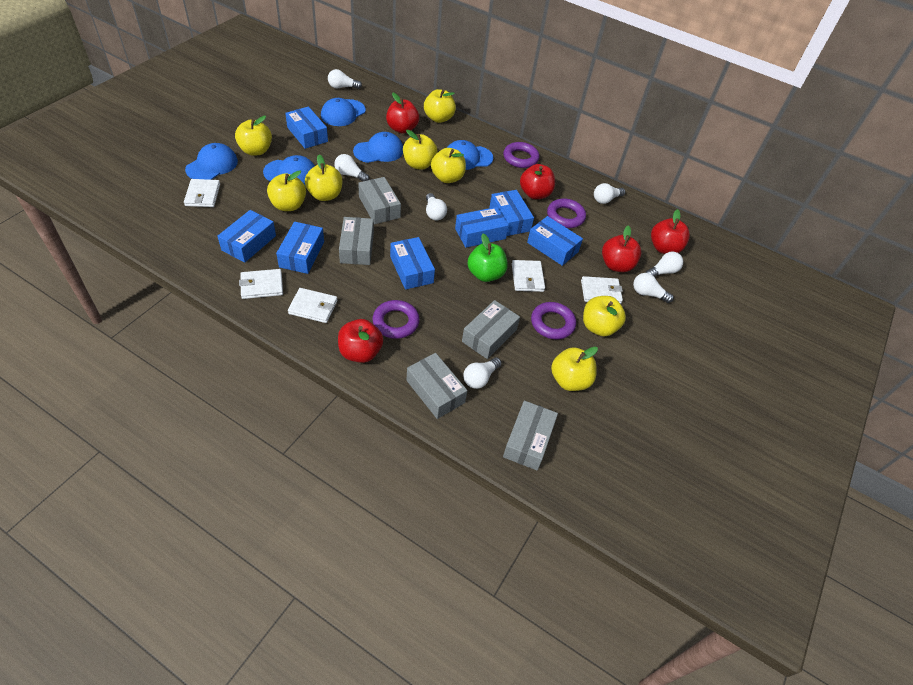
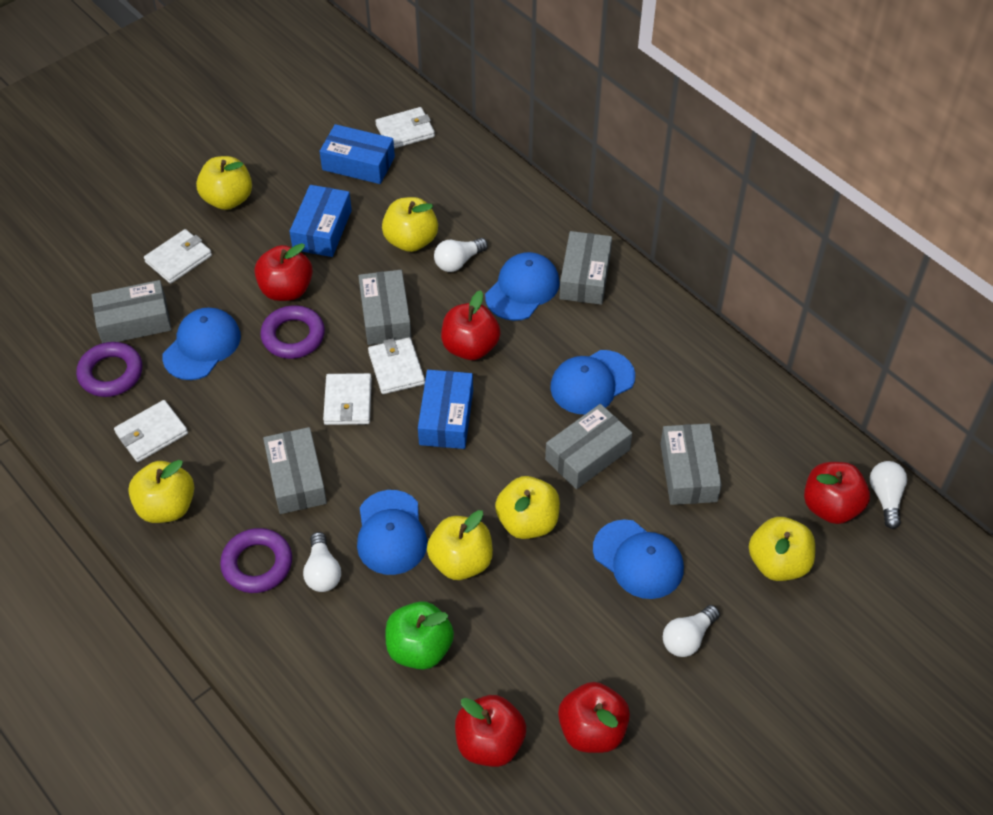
blue box: [218,210,276,263] [276,222,324,274] [285,106,328,149] [390,237,435,290] [455,207,509,248] [489,190,534,236] [527,216,583,266] = 7 -> [290,185,352,257] [320,124,395,184] [418,370,473,449] = 3
grey box: [339,217,374,265] [358,177,401,224] [406,353,468,419] [462,300,520,359] [503,401,558,470] = 5 -> [91,280,172,343] [263,427,327,514] [358,270,412,345] [545,404,632,489] [559,231,612,305] [660,424,722,505] = 6
purple ring: [372,300,420,339] [503,142,539,168] [531,302,576,339] [547,199,586,228] = 4 -> [76,342,142,397] [220,528,292,593] [260,305,325,359] = 3
white light bulb: [328,69,362,89] [334,154,369,181] [426,193,447,220] [463,357,502,389] [594,183,625,204] [633,273,674,303] [645,252,683,277] = 7 -> [303,532,341,592] [434,238,488,272] [663,605,720,657] [870,461,907,529] = 4
yellow apple: [235,116,272,156] [267,170,306,211] [305,155,342,201] [403,130,437,170] [424,89,456,123] [431,148,466,183] [551,347,598,391] [583,296,626,336] = 8 -> [128,460,194,523] [196,156,252,210] [382,197,438,252] [427,510,493,580] [495,476,560,539] [749,517,815,581] = 6

